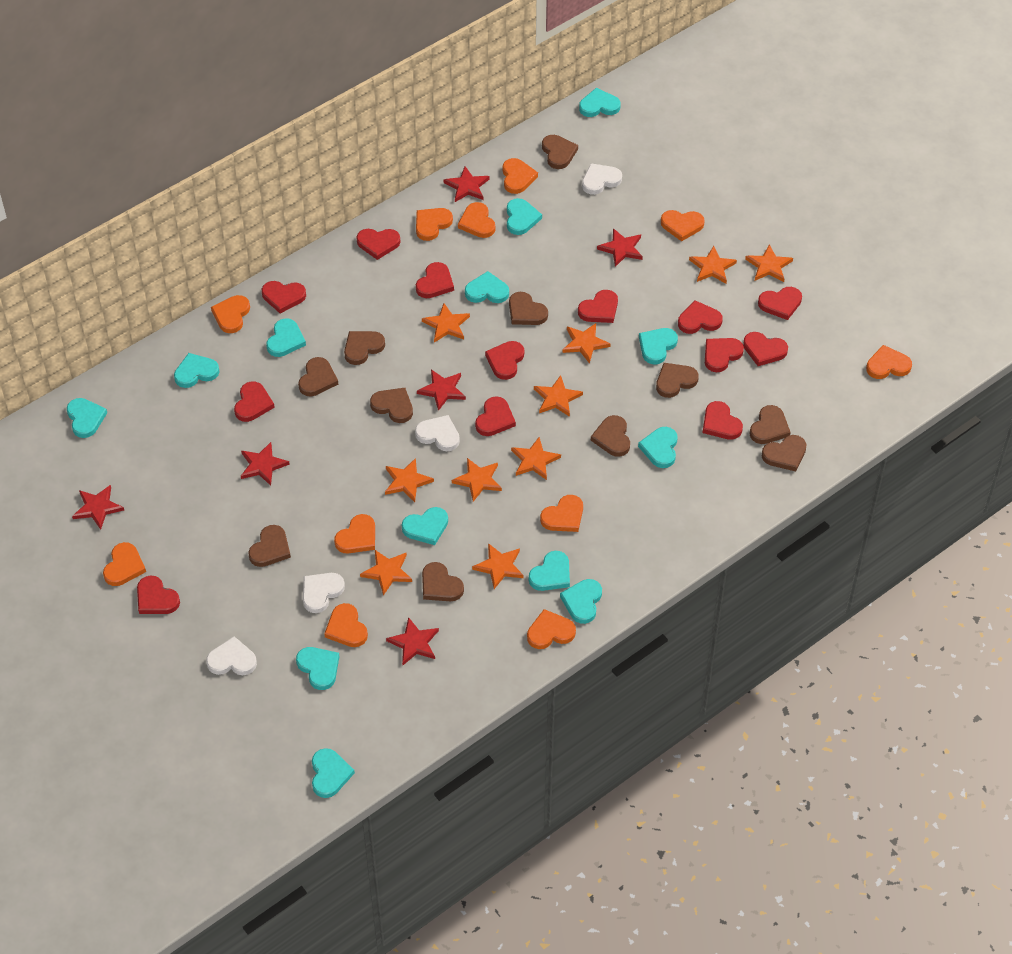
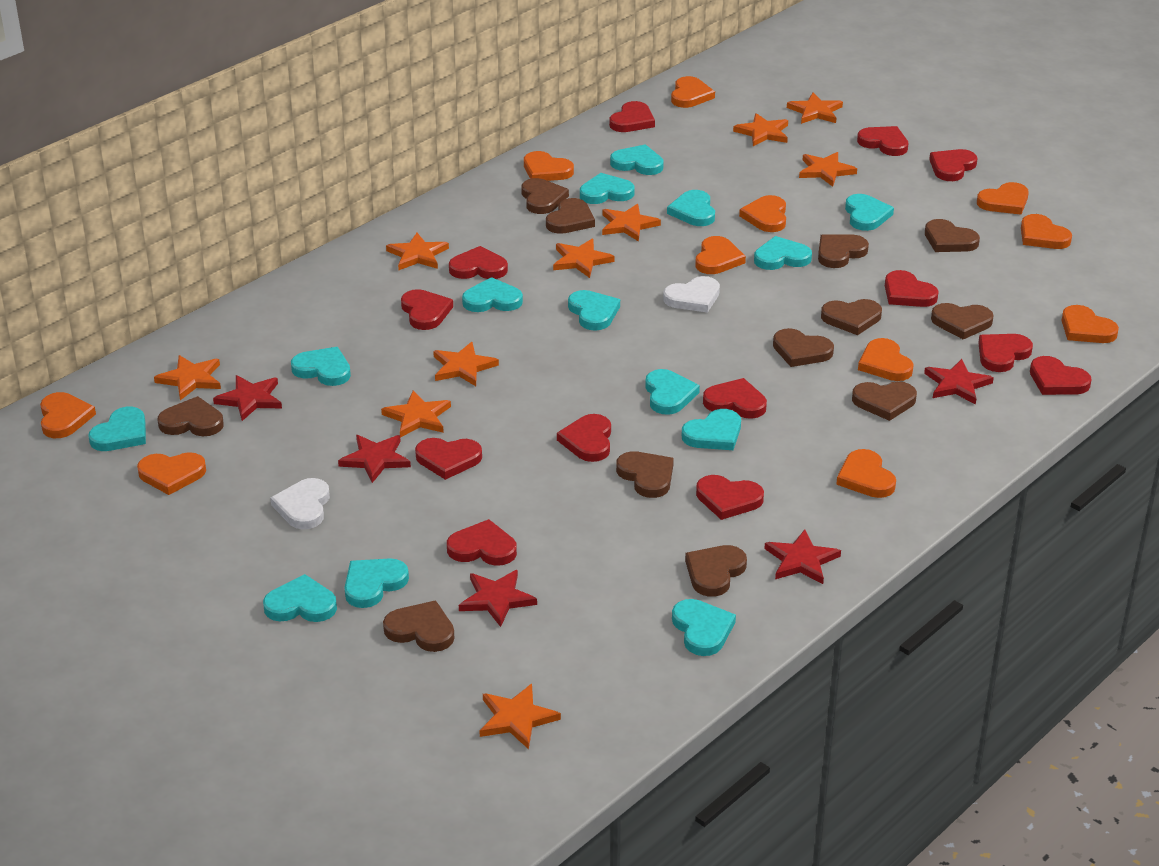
brown heart: [248,525,291,567] [298,357,339,396] [344,331,385,365] [370,388,413,423] [422,562,464,601] [509,292,548,325] [542,135,578,169] [591,415,630,457] [656,363,699,398] [749,405,791,444] [762,435,807,472] = 11 -> [158,396,224,436] [383,600,454,652] [521,178,569,214] [546,198,595,234] [616,451,674,498] [685,545,747,597] [773,328,834,367] [818,234,869,268] [821,299,882,335] [852,381,917,421] [925,219,980,252] [931,303,994,339] = 12
red star: [72,485,124,530] [241,442,290,486] [386,617,439,665] [417,369,466,411] [444,166,490,202] [597,228,643,267] = 6 -> [213,375,282,421] [338,435,411,483] [459,570,537,627] [764,529,841,584] [924,359,994,405] = 5
turquoise heart: [67,398,107,438] [174,353,219,388] [266,318,306,357] [296,647,339,690] [312,748,355,798] [402,507,448,545] [465,271,509,303] [507,198,542,235] [529,551,570,591] [560,579,602,624] [579,88,621,117] [638,427,678,468] [639,328,678,364] = 13 -> [88,406,146,451] [263,574,337,622] [291,347,351,386] [344,558,409,608] [462,277,523,312] [568,290,620,331] [580,173,635,204] [610,144,664,175] [645,369,700,415] [667,190,715,226] [672,599,736,656] [682,409,741,450] [754,236,812,270] [845,194,894,231] = 14
white heart: [206,636,257,675] [303,573,345,613] [415,415,460,451] [582,163,622,195] = 4 -> [270,478,330,529] [663,276,720,313] = 2

